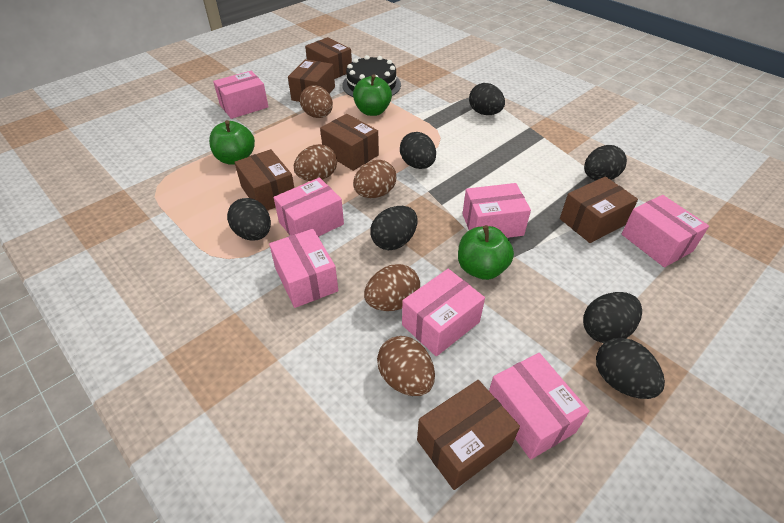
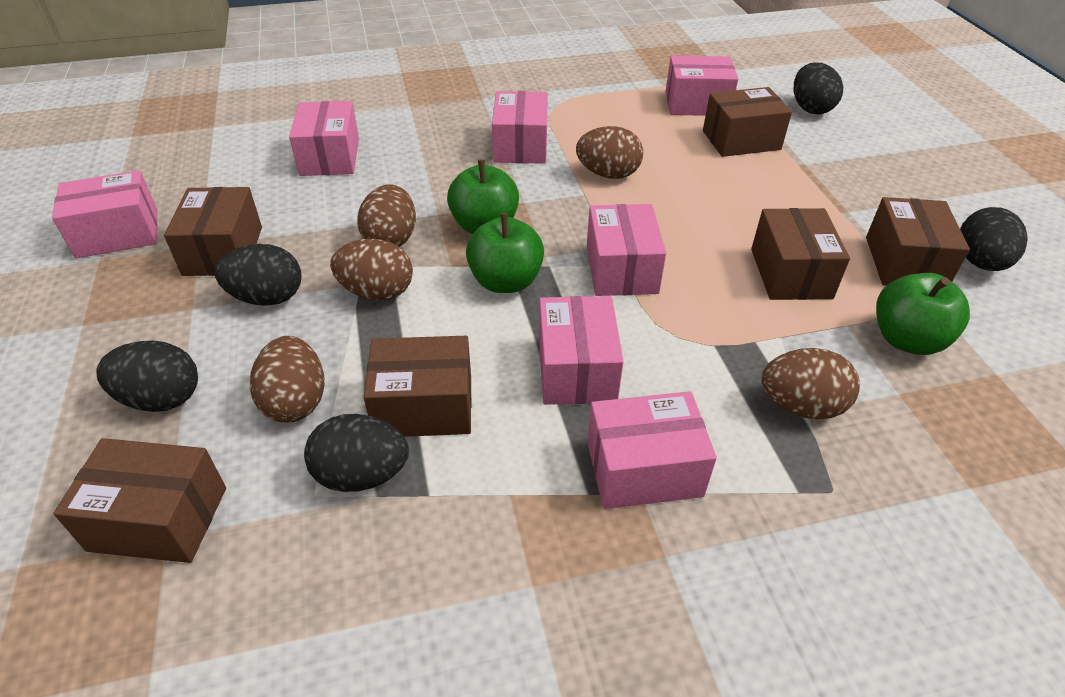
black cake: [342,55,401,97] = 1 -> none = 0
black egg: [227,198,271,241] [370,206,417,250] [400,132,436,169] [469,83,505,115] [583,292,642,343] [584,145,627,181] [596,338,665,399] = 7 -> [96,340,198,412] [215,244,301,306] [304,414,409,492] [794,62,843,114] [960,207,1028,271] = 5

